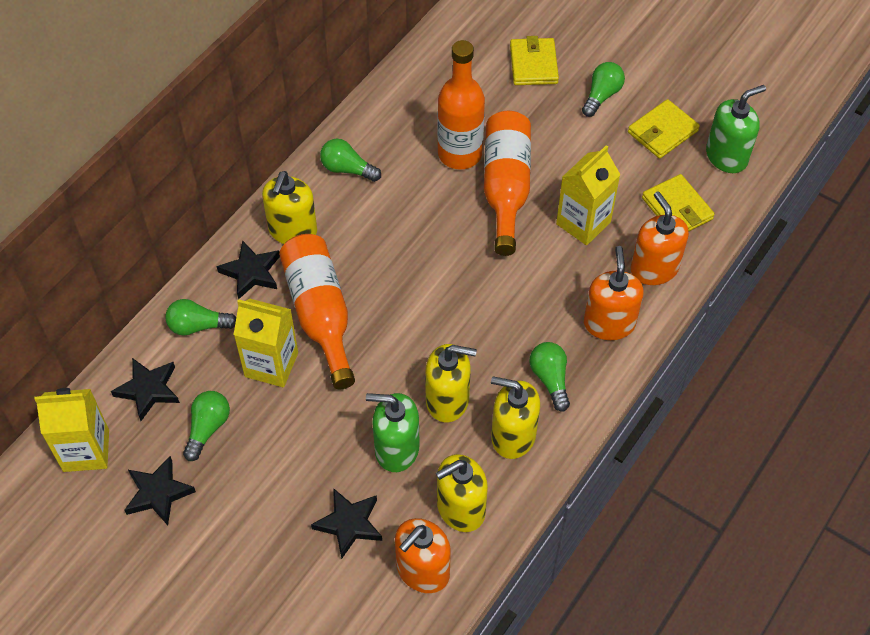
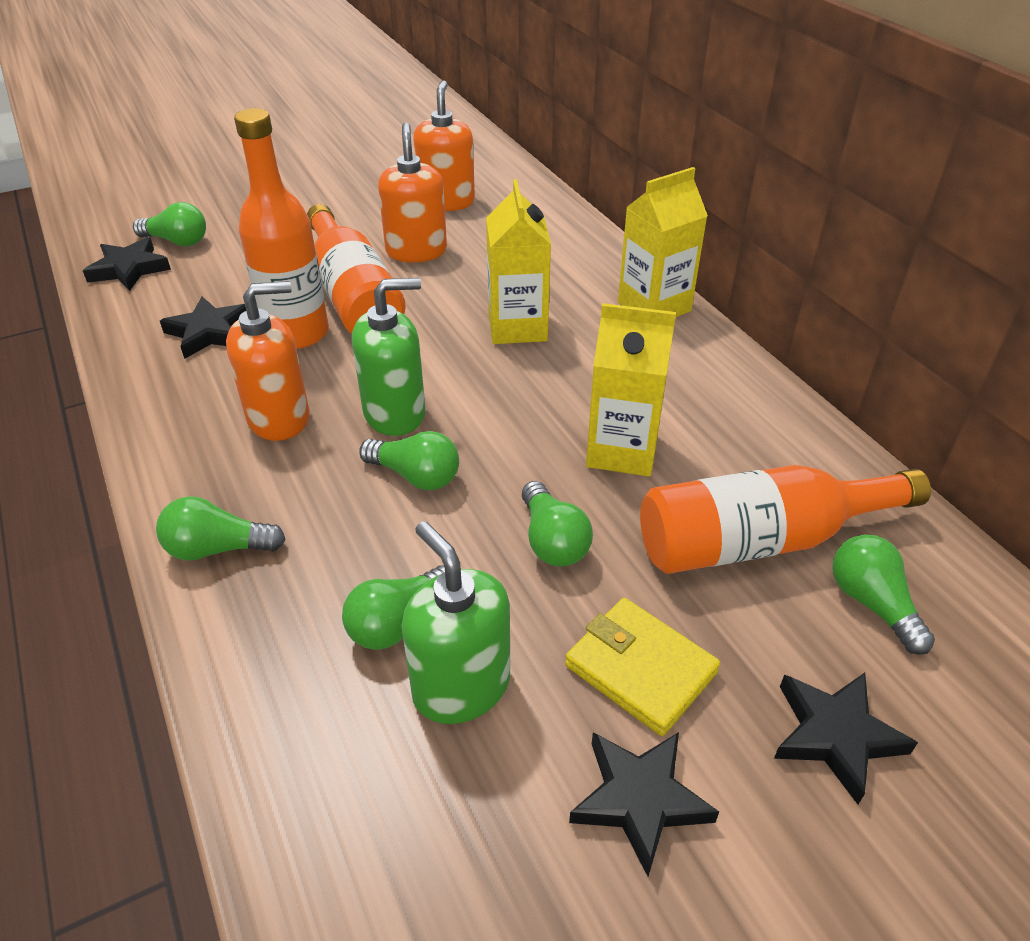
green light bulb: [165,299,236,336] [183,391,230,461] [320,139,381,182] [530,342,570,412] [582,62,625,117] = 5 -> [133,202,206,246] [156,496,285,561] [342,565,445,650] [359,431,459,490] [522,481,593,566] [832,535,935,655] = 6
yellow soap dispenser: [262,171,317,244] [425,344,477,423] [436,454,488,532] [491,376,540,459] = 4 -> none = 0
yellow wallet: [510,36,559,85] [628,99,700,159] [642,174,715,231] = 3 -> [565,598,720,736] = 1

